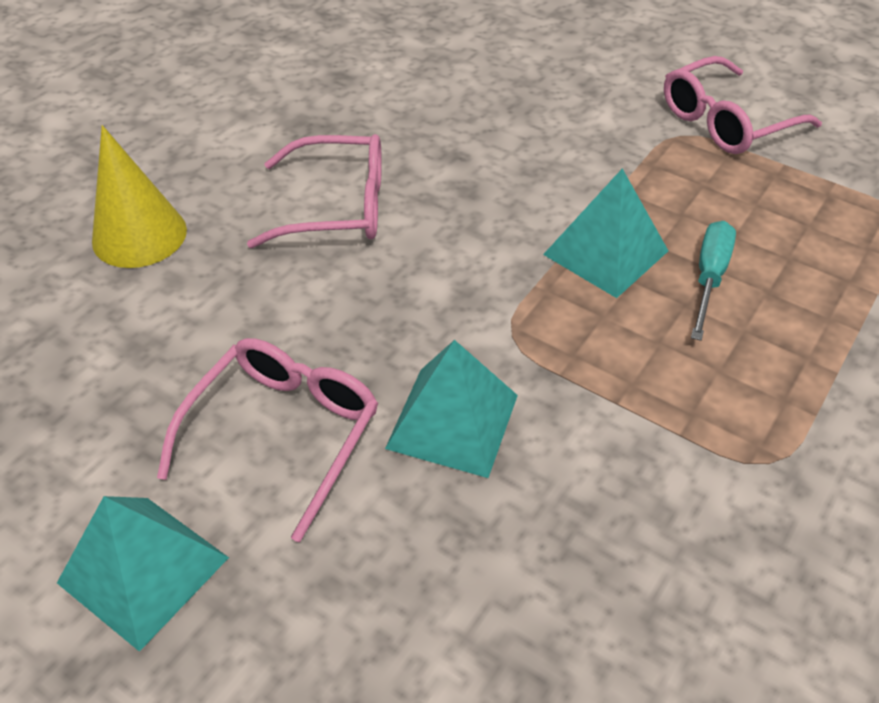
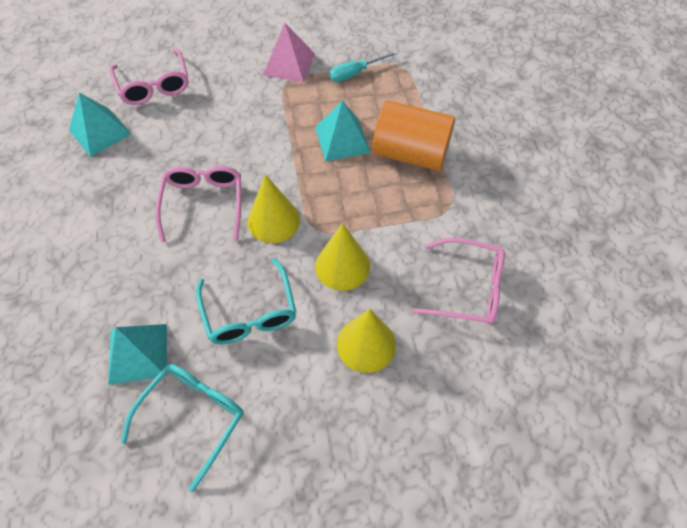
orange cylinder: none = 0 -> [372,100,455,171] = 1
pink pyramid: none = 0 -> [263,23,315,82] = 1
turquoise glasses: none = 0 -> [121,364,244,492] [196,258,296,344] = 2
yellow cone: [92,125,187,268] = 1 -> [248,174,300,243] [315,223,370,291] [337,309,396,373] = 3

